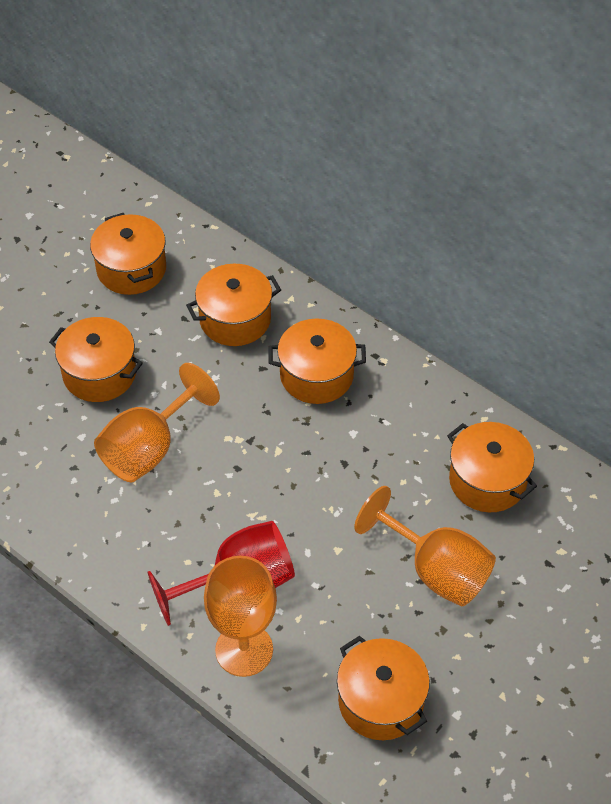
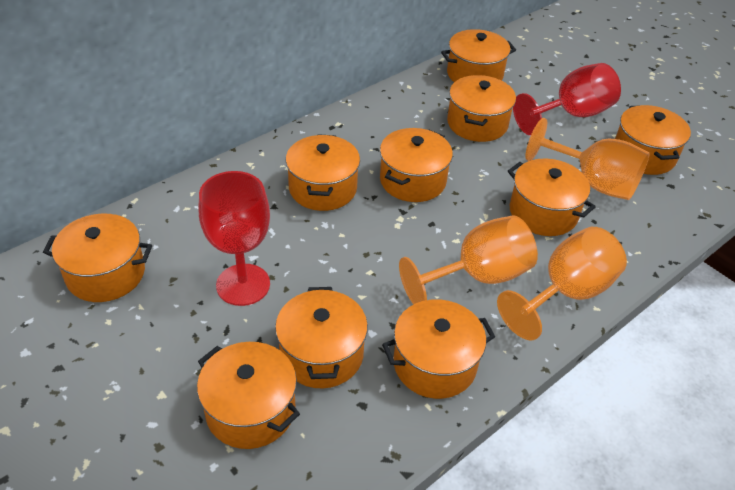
orange pot: [49,317,143,402] [90,213,166,295] [186,264,281,346] [268,318,366,404] [337,636,430,740] [447,422,537,512] = 6 -> [43,214,152,302] [197,342,300,449] [275,287,368,388] [286,134,360,211] [380,128,453,202] [382,299,495,399] [441,29,516,82] [447,75,516,142] [508,158,596,236] [615,105,691,175] = 10
red goblet: [147,521,295,626] = 1 -> [199,171,270,306] [513,63,621,136] = 2

